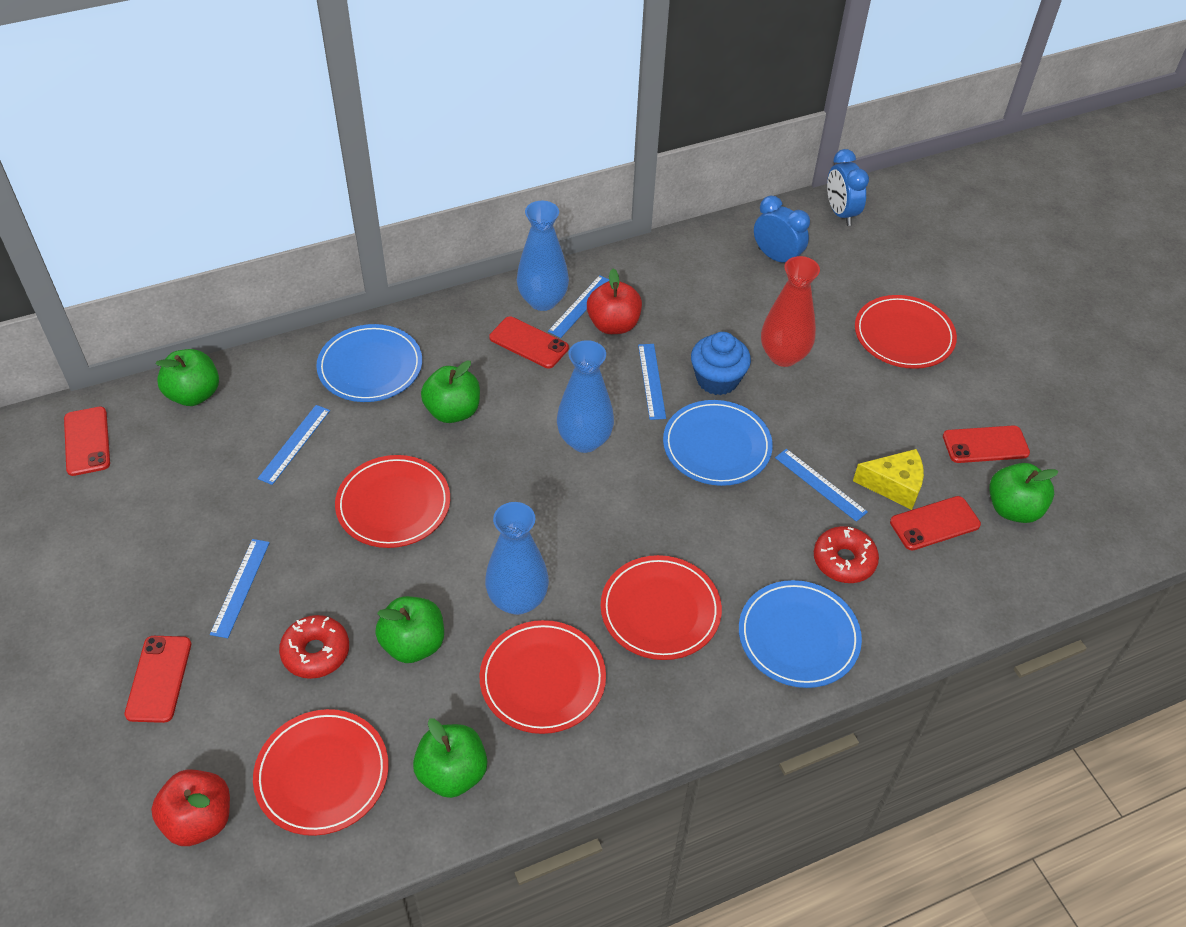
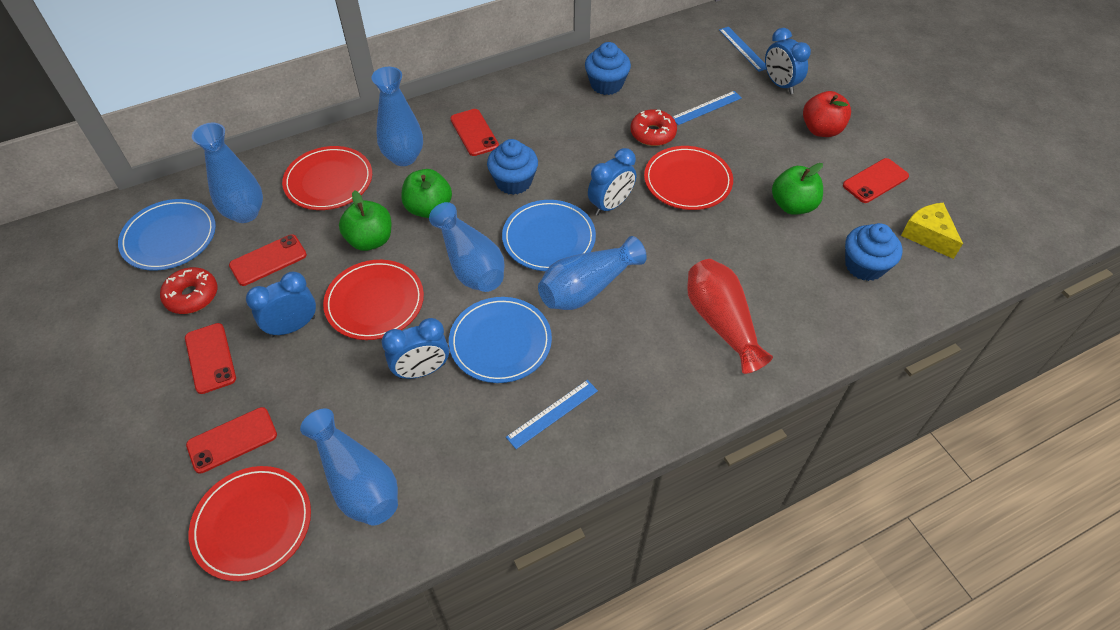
blue clock: [754,196,810,263] [827,149,869,226] = 2 -> [246,271,316,337] [382,318,449,379] [588,148,636,215] [765,28,811,94] = 4
blue cupcake: [691,332,751,395] = 1 -> [487,139,538,195] [585,42,631,95] [845,223,902,281] = 3
blue ruler: [210,539,270,638] [257,405,330,485] [548,275,609,338] [638,344,666,420] [775,449,868,522] = 5 -> [506,380,598,449] [673,91,742,125] [719,27,766,72] = 3
blue vase: [485,502,549,615] [517,201,569,311] [557,340,614,453] = 3 -> [192,123,263,223] [300,408,398,526] [371,67,423,166] [429,202,505,292] [538,236,647,310] = 5
green apple: [155,349,219,406] [375,596,444,663] [413,718,487,798] [421,361,480,423] [989,463,1058,523] = 5 -> [339,190,391,251] [401,169,452,218] [772,163,823,215] = 3
red apple: [151,769,230,846] [587,269,642,334] = 2 -> [803,91,851,137] = 1
red plate: [253,709,389,836] [335,455,450,548] [479,620,606,734] [601,555,722,660] [855,295,957,369] = 5 -> [189,466,311,581] [282,146,372,210] [323,260,424,340] [644,146,733,210] = 4

